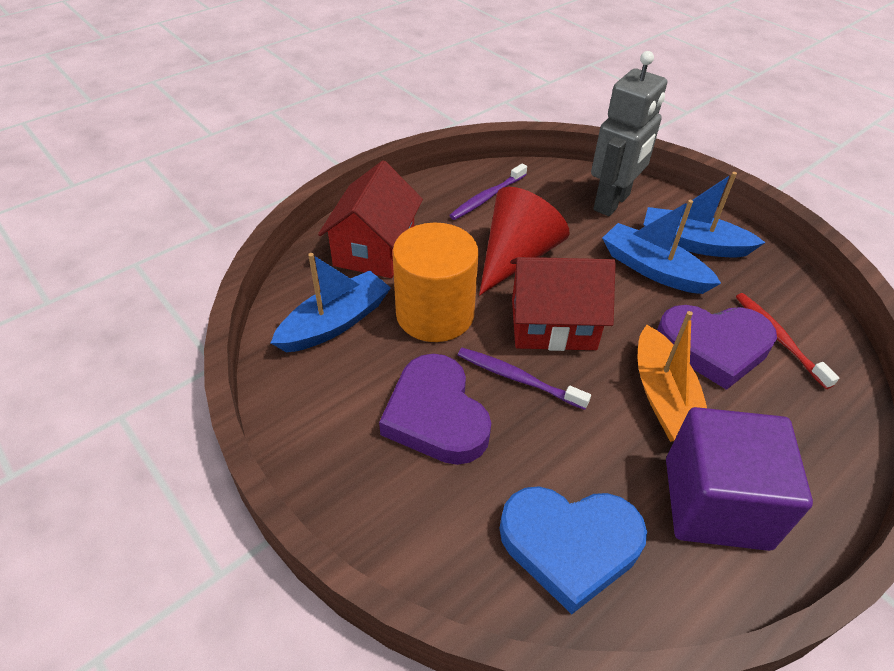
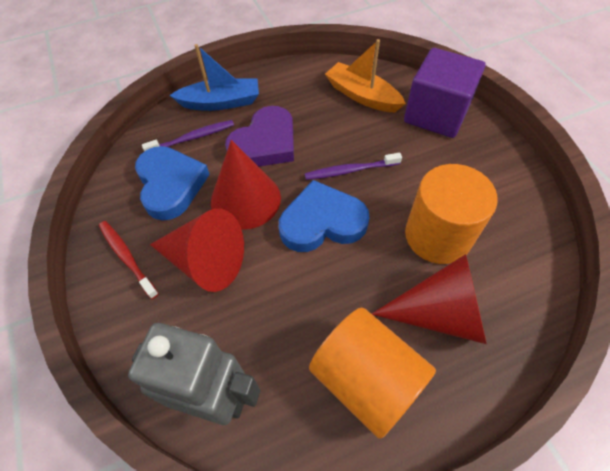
blue boat: [271,253,391,352] [602,200,721,294] [643,172,766,257] = 3 -> [170,44,259,111] = 1
blue heart: [499,486,647,614] = 1 -> [135,146,210,220] [279,180,370,252] = 2
orange cylinder: [392,223,479,342] = 1 -> [309,308,436,439] [405,164,498,264] = 2
purple heart: [379,354,491,465] [657,305,777,390] = 2 -> [225,106,294,167] = 1
red cone: [479,187,570,295] = 1 -> [150,209,244,292] [211,140,281,230] [372,254,487,344] = 3
red house: [318,161,423,278] [511,257,616,351] = 2 -> none = 0

